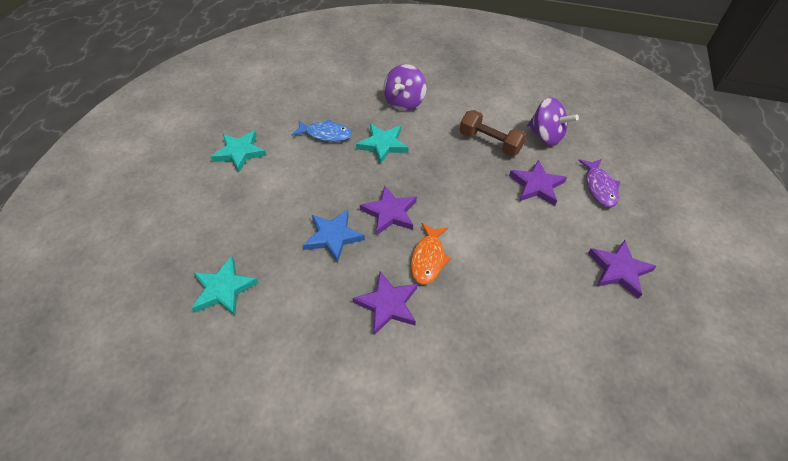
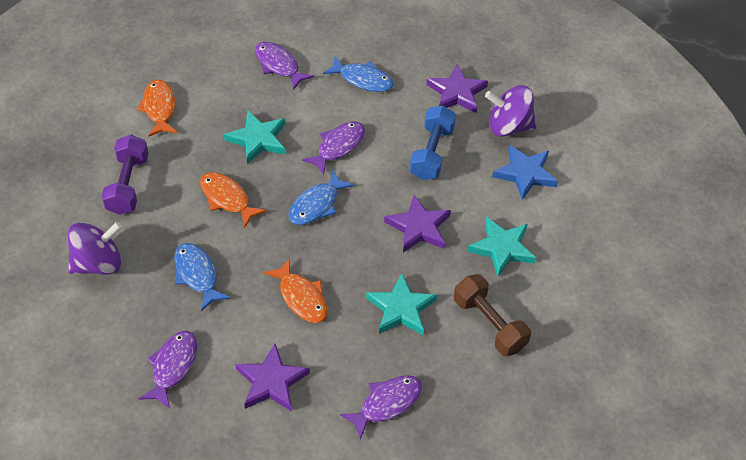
blue dumbbell: none = 0 -> [410,105,456,180] = 1
blue fish: [291,119,352,142] = 1 -> [174,243,231,311] [288,170,355,225] [323,56,394,92] = 3
orange fish: [411,223,451,285] = 1 -> [137,80,177,137] [200,172,267,228] [264,258,328,323] = 3
purple dumbbell: none = 0 -> [101,135,149,215] = 1
purple fish: [578,159,620,207] = 1 -> [138,331,197,409] [255,42,314,90] [302,122,365,175] [340,375,422,440] = 4
purple star: [353,271,417,335] [360,186,417,235] [509,160,567,206] [588,240,657,299] = 4 -> [235,344,310,412] [384,195,451,253] [426,64,488,113] = 3

